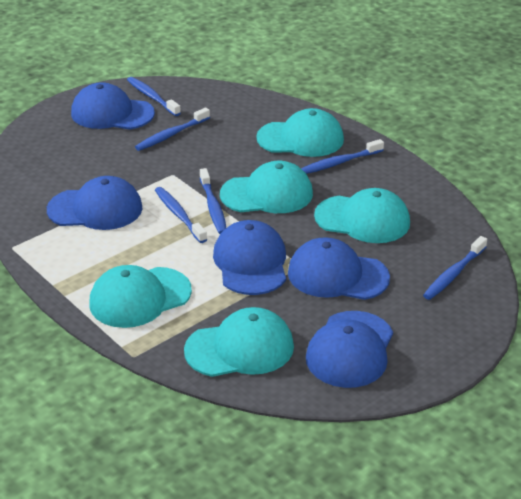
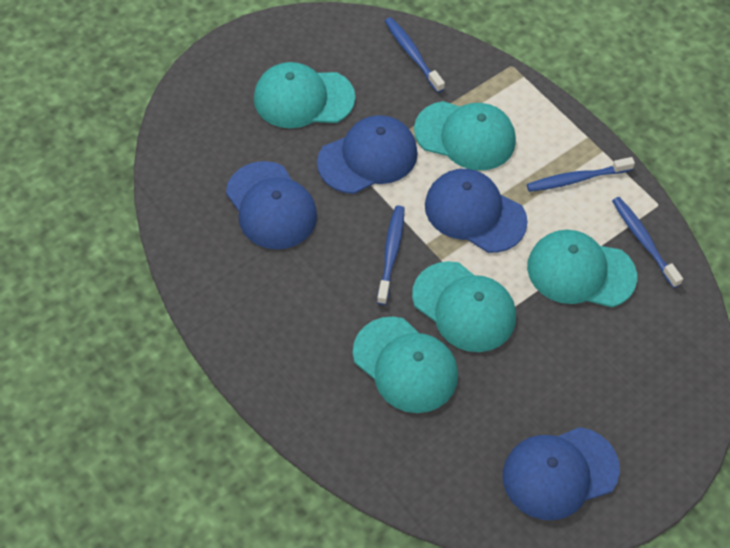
blue cap: [47,176,142,230] [71,82,155,130] [213,220,286,295] [288,237,390,300] [306,311,393,388] = 5 -> [226,161,317,249] [317,115,418,194] [425,169,528,253] [503,427,620,520] = 4
blue toothbrush: [127,77,181,116] [135,107,210,151] [155,187,207,243] [200,168,226,234] [301,139,384,174] [423,236,487,300] = 6 -> [377,205,405,305] [385,17,445,93] [527,157,635,192] [612,197,683,288] = 4

